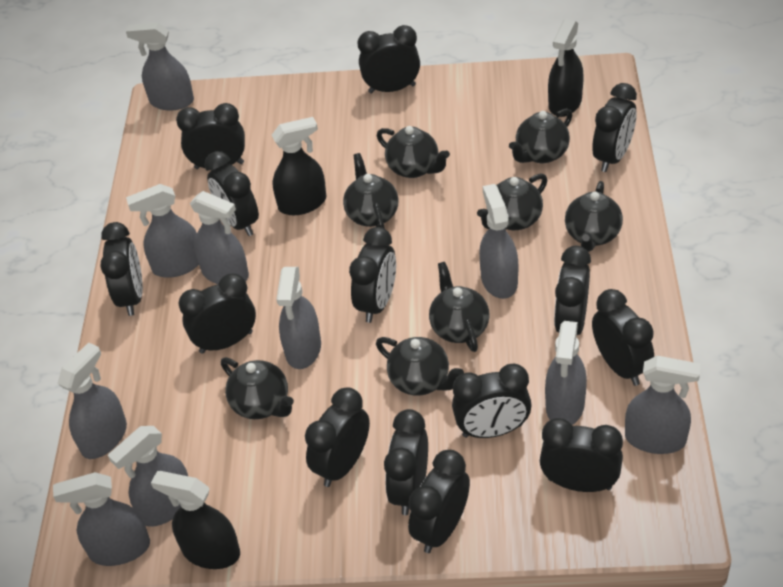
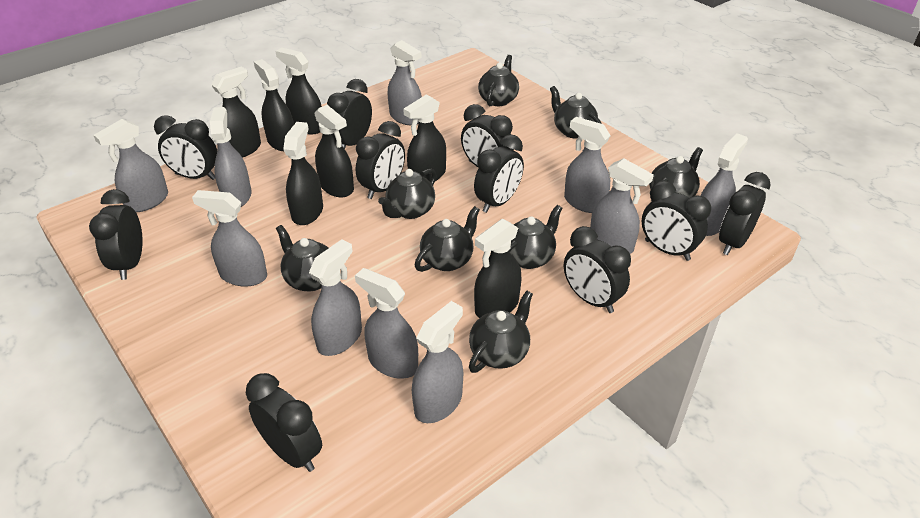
black clock: [101,222,143,316] [176,103,245,169] [179,273,256,354] [205,151,259,236] [305,387,370,487] [349,227,396,323] [358,25,420,93] [384,409,428,515] [408,450,470,553] [452,364,532,438] [540,418,623,492] [554,246,591,335] [592,289,654,386] [593,83,637,172] = 14 -> [89,189,143,280] [154,115,217,180] [246,373,322,472] [327,79,372,149] [356,121,405,199] [461,104,514,168] [474,134,524,213] [564,226,631,313] [642,181,711,261] [719,172,771,255] = 10
black spray bottle: [151,471,240,569] [272,117,326,215] [548,19,584,117] = 3 -> [211,67,261,158] [254,59,294,151] [276,48,322,134] [283,122,323,225] [315,105,354,197] [403,94,446,181] [474,219,522,318] = 7

